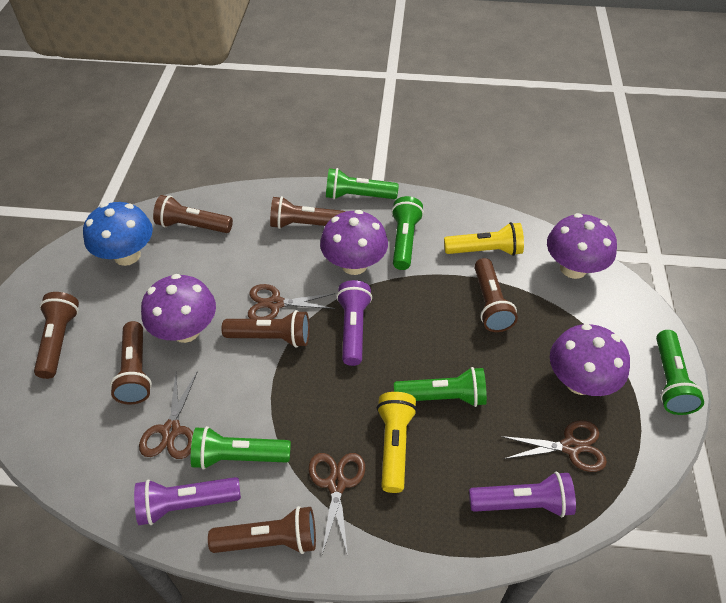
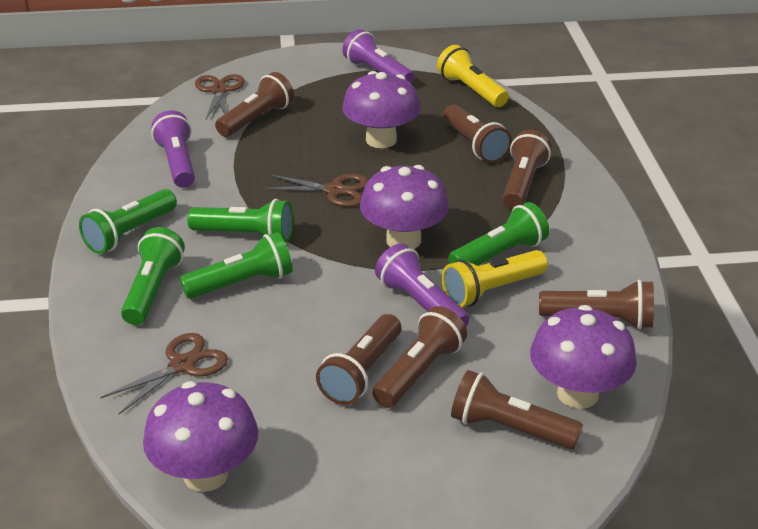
blue mushroom: [83,202,153,266] = 1 -> none = 0
brown scissors: [139,373,197,459] [248,284,335,319] [309,453,365,556] [500,421,607,472] = 4 -> [101,333,228,414] [195,74,244,119] [262,174,369,207] = 3

